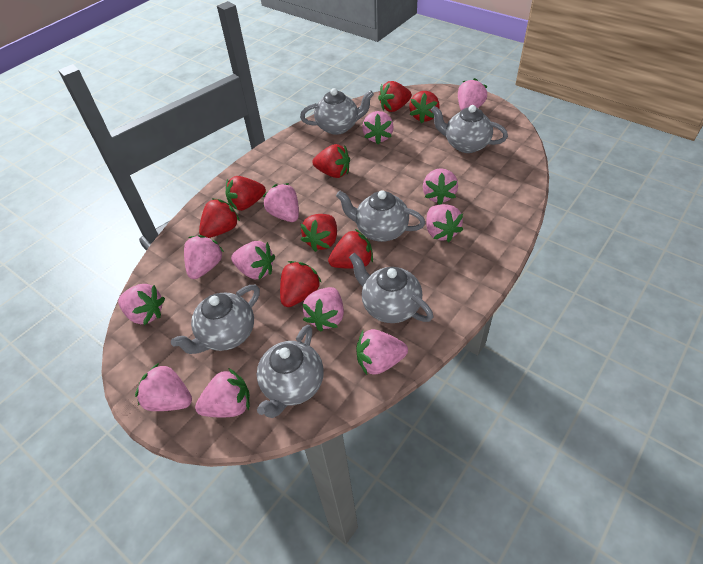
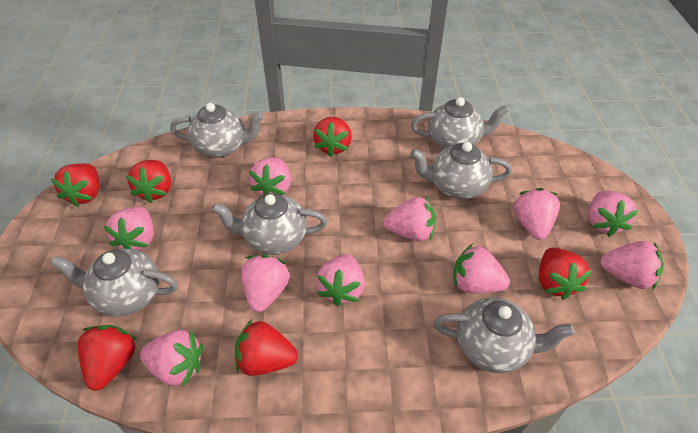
pink strawberry: [118,284,165,325] [135,363,192,411] [184,235,224,279] [195,368,250,417] [231,241,275,279] [263,183,299,222] [302,287,344,332] [356,329,408,375] [362,111,394,145] [423,168,458,205] [426,204,463,242] [458,78,488,111] = 12 -> [104,207,154,250] [140,330,203,387] [241,255,290,312] [249,158,291,196] [316,254,365,307] [384,196,436,241] [453,244,510,293] [514,188,560,240] [588,191,639,237] [600,241,664,289] = 10
red strawberry: [199,198,240,238] [226,176,266,211] [280,261,321,307] [301,214,337,252] [312,144,350,178] [328,229,373,269] [378,81,412,112] [409,91,440,123] = 8 -> [51,163,99,207] [78,325,137,391] [126,160,171,203] [235,319,298,376] [313,117,352,157] [539,248,592,300] = 6

